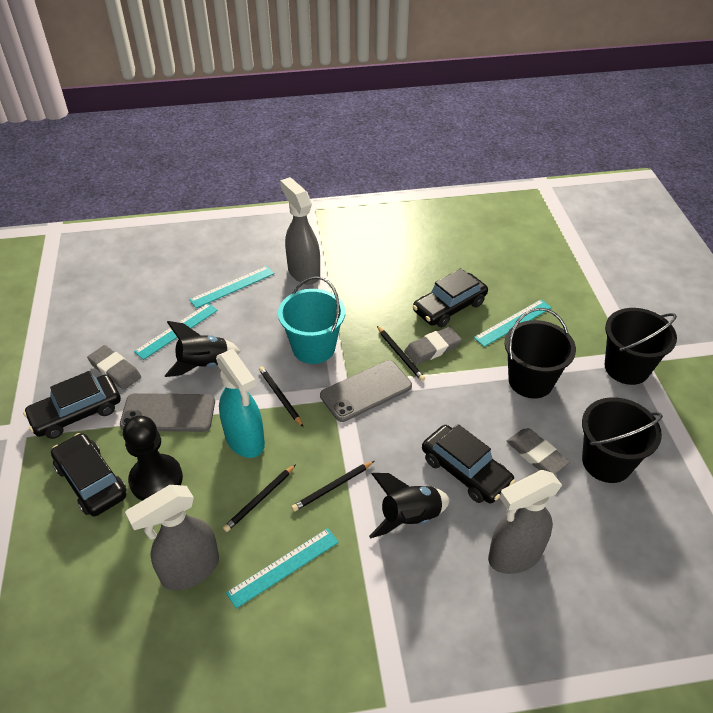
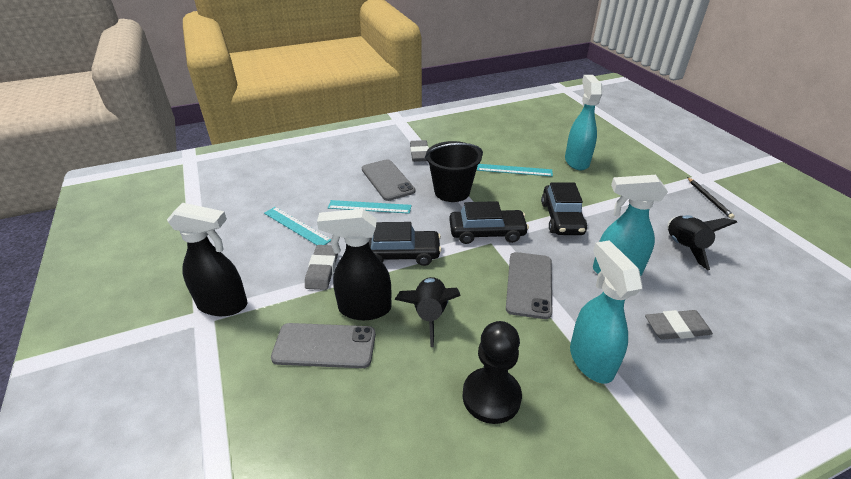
black bucket: [505,308,576,398] [582,397,663,483] [605,308,677,385] = 3 -> [425,141,483,202] = 1
black car: [23,371,121,439] [51,433,127,516] [413,268,488,327] [422,424,515,503] = 4 -> [369,222,442,266] [449,201,529,244] [541,182,587,235] = 3
black pencil: [223,464,296,532] [259,366,303,427] [291,461,374,512] [377,326,425,381] = 4 -> [687,177,735,219] = 1
black spray bottle: none = 0 -> [167,203,247,316] [317,209,392,320] = 2
grey phone: [120,393,215,432] [320,360,412,422] = 2 -> [271,323,376,368] [362,159,415,201] [506,252,552,319] = 3
grey spray bottle: [125,485,219,590] [280,177,320,285] [488,470,562,574] = 3 -> none = 0
turquoise bucket: [278,276,345,364] = 1 -> none = 0
turquoise ruler: [134,303,218,360] [189,266,274,308] [226,528,339,609] [474,299,552,347] = 4 -> [264,207,331,245] [328,200,412,214] [477,164,553,177] = 3
turquoise spray bottle: [216,349,265,458] = 1 -> [565,75,602,170] [570,240,643,384] [593,175,668,276] = 3

